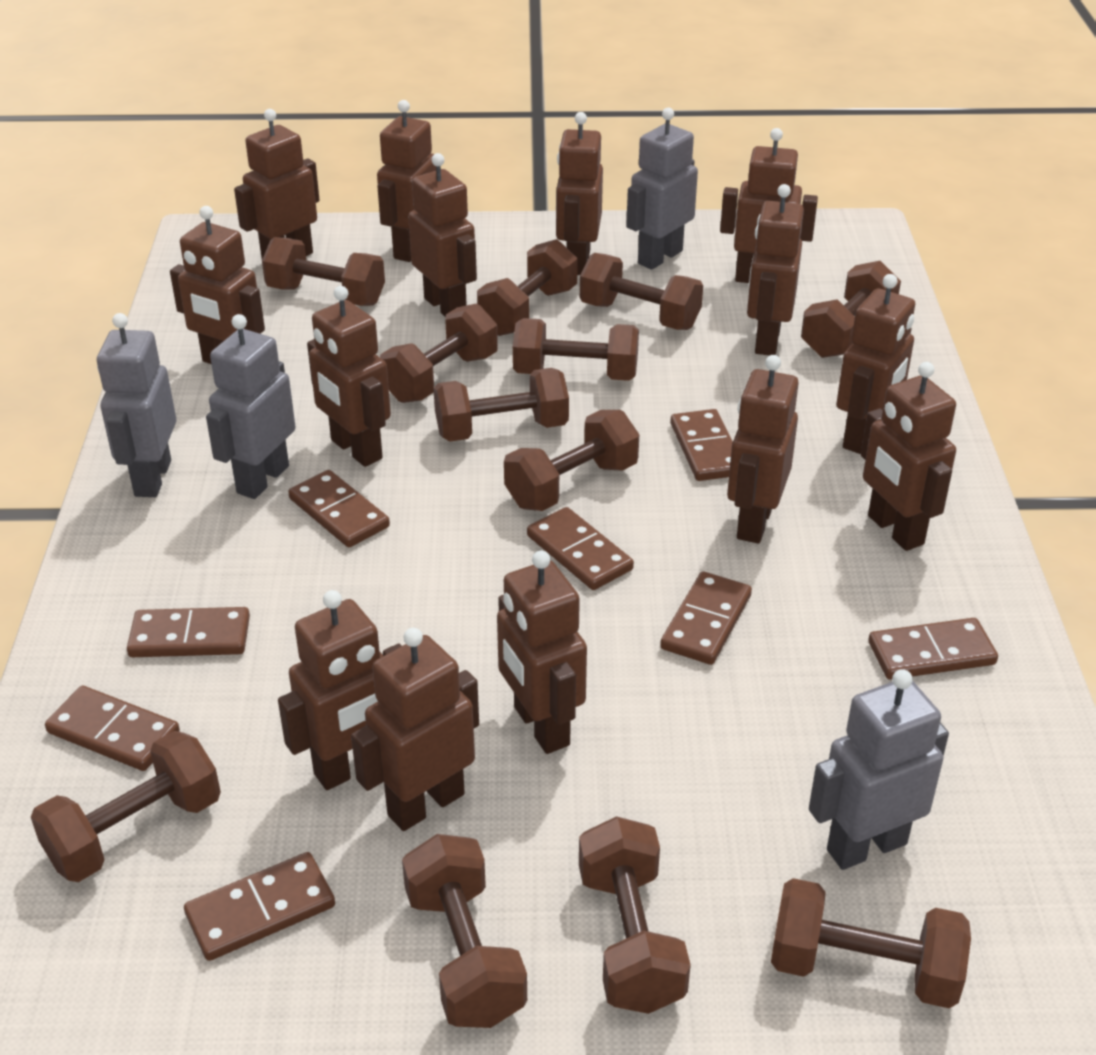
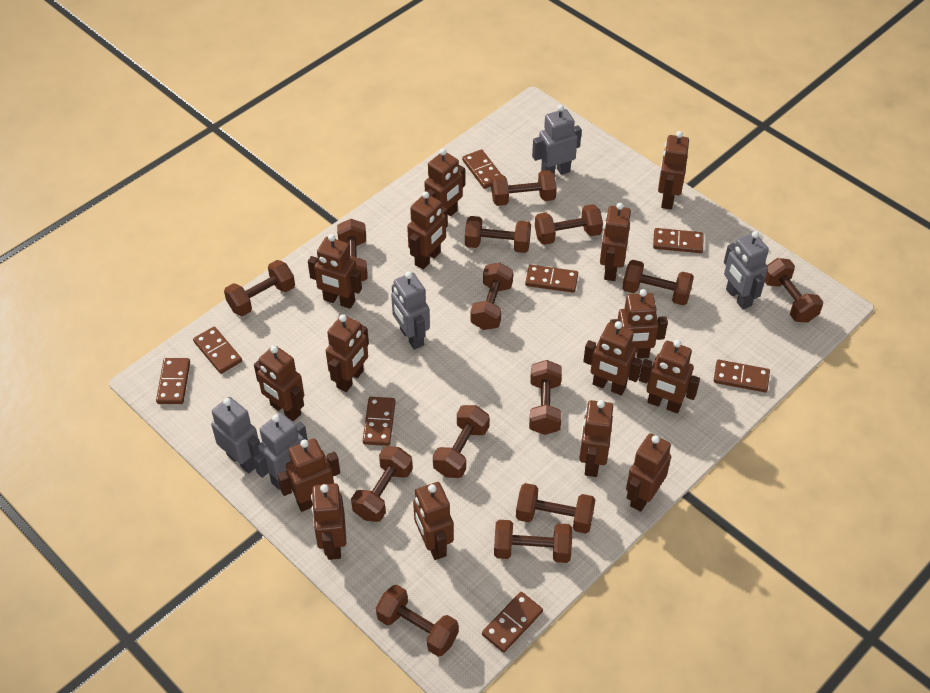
brown dumbbell: [31,731,221,882] [262,237,385,306] [380,303,498,403] [402,834,527,1028] [434,368,569,442] [477,239,578,336] [504,410,639,511] [513,318,639,381] [579,816,691,1014] [580,253,703,330] [771,878,971,1008] [801,261,901,358] = 12 -> [224,260,295,316] [337,219,368,282] [351,446,413,522] [376,585,459,657] [433,405,489,478] [465,216,531,253] [470,263,513,330] [491,170,557,206] [494,520,572,563] [516,483,596,534] [529,360,562,435] [535,204,603,245] [622,260,694,305] [765,258,823,323] = 14
brown robot: [170,206,265,364] [234,109,320,259] [278,590,402,790] [307,286,391,467] [351,628,479,831] [377,100,436,262] [408,153,477,317] [497,551,587,754] [556,112,603,275] [720,128,818,283] [727,355,799,543] [747,184,804,355] [836,274,915,454] [861,362,956,551] = 14 -> [254,345,304,421] [278,439,340,512] [308,234,362,309] [311,483,346,560] [326,314,369,392] [407,191,448,269] [413,482,454,560] [424,149,465,216] [579,400,613,477] [583,321,642,396] [600,203,631,281] [610,289,668,359] [626,433,671,512] [639,340,700,413] [658,131,689,209] = 15
grey robot: [97,313,176,497] [206,314,296,499] [626,108,698,270] [809,669,949,870] = 4 -> [211,397,260,473] [253,413,308,490] [391,271,430,350] [532,105,582,175] [724,231,769,309] = 5

